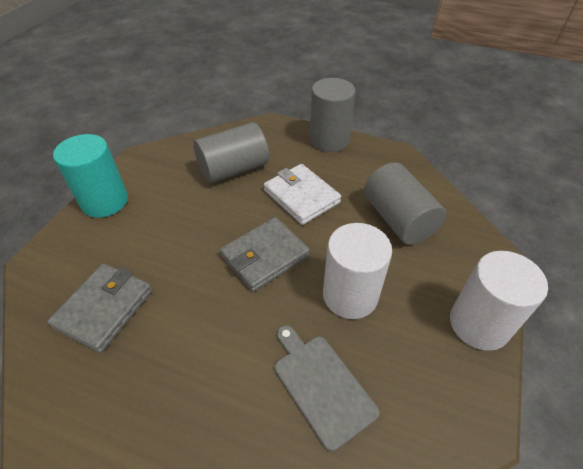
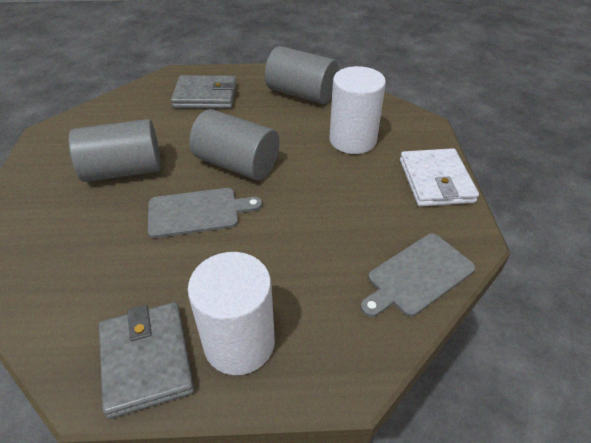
grey cutting board: [274,325,379,451] = 1 -> [148,188,262,238] [360,234,475,317] = 2
turquoise cylinder: [53,134,128,218] = 1 -> none = 0

